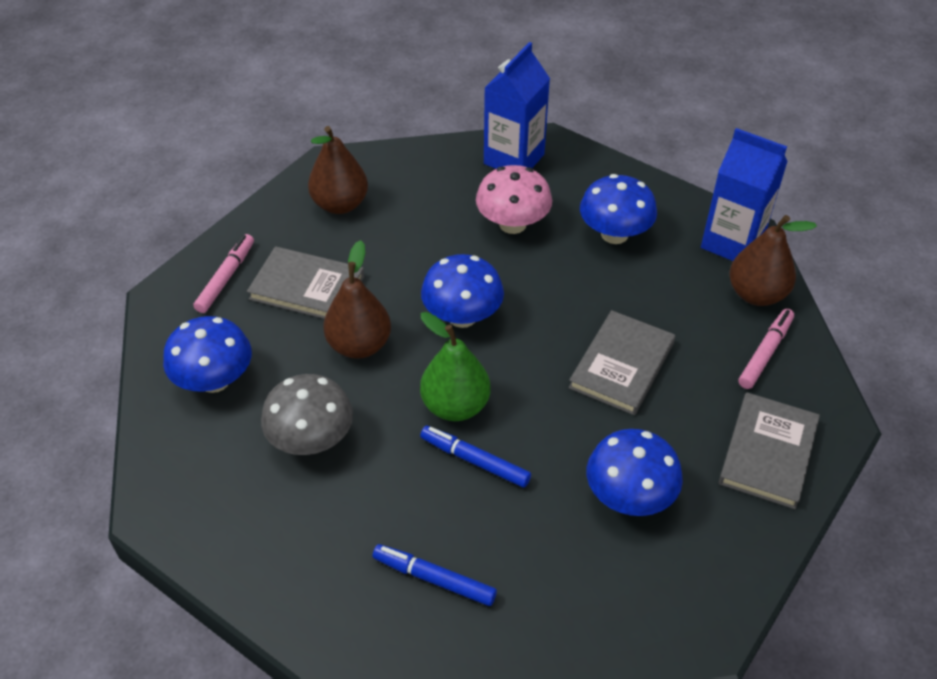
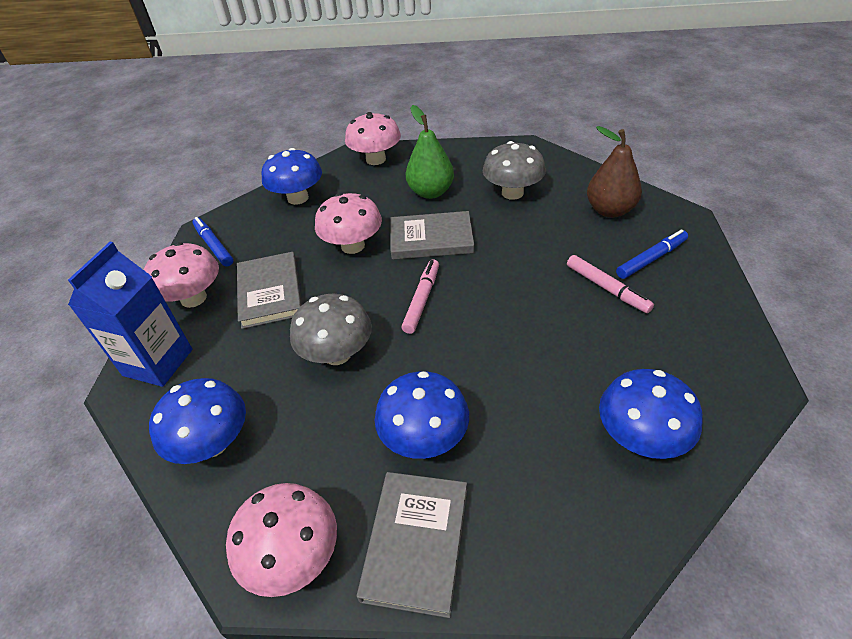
blue carton: [484,42,550,169] [701,128,788,261] = 2 -> [68,242,192,387] = 1
brown pear: [308,126,368,214] [323,240,391,359] [729,215,817,306] = 3 -> [587,126,642,218] = 1
grey mushroom: [261,374,353,455] = 1 -> [290,294,372,365] [483,141,546,200] = 2
pink mushroom: [476,165,552,234] = 1 -> [144,242,219,308] [226,483,337,597] [315,193,382,254] [345,112,401,165] = 4

